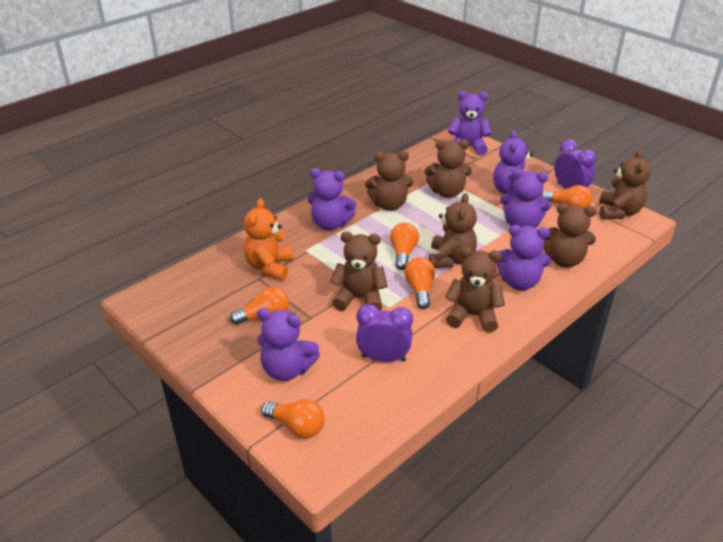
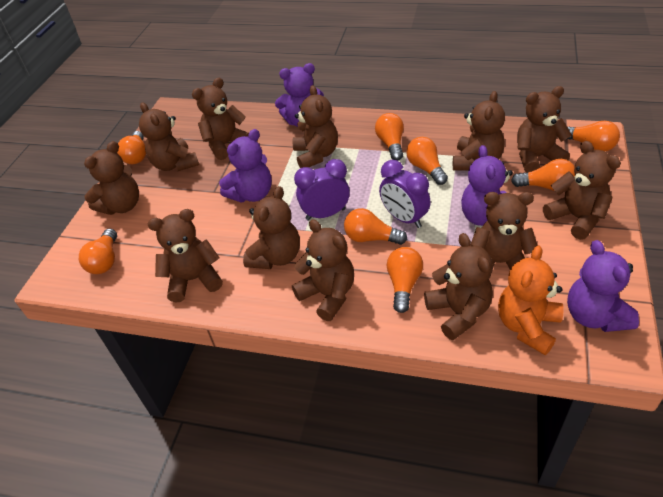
brown teddy bear: [330,232,388,311] [365,151,413,211] [425,140,472,198] [429,193,477,268] [445,247,505,332] [544,203,596,268] [599,149,651,219] = 7 -> [84,141,139,215] [139,102,199,171] [148,209,223,303] [192,78,249,160] [243,186,300,269] [292,219,354,321] [293,85,338,168] [424,233,493,340] [453,91,505,171] [470,192,538,277] [517,86,572,172] [543,141,621,240] = 12
orange light bulb: [230,287,289,325] [261,399,325,438] [390,223,419,270] [404,257,435,309] [541,185,592,208] = 5 -> [79,229,117,274] [117,131,146,164] [344,208,407,245] [375,113,404,161] [387,247,423,313] [406,137,448,185] [511,159,575,191] [567,121,620,151] = 8
purple teddy bear: [257,308,320,381] [308,168,357,231] [448,91,492,155] [493,130,533,194] [497,225,551,291] [500,169,551,228] = 6 -> [219,129,272,203] [275,63,324,127] [461,145,513,226] [567,240,639,332] = 4

